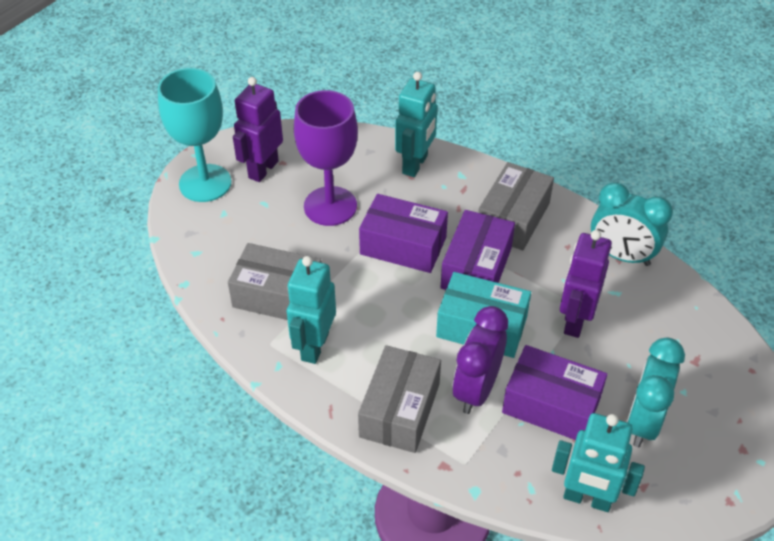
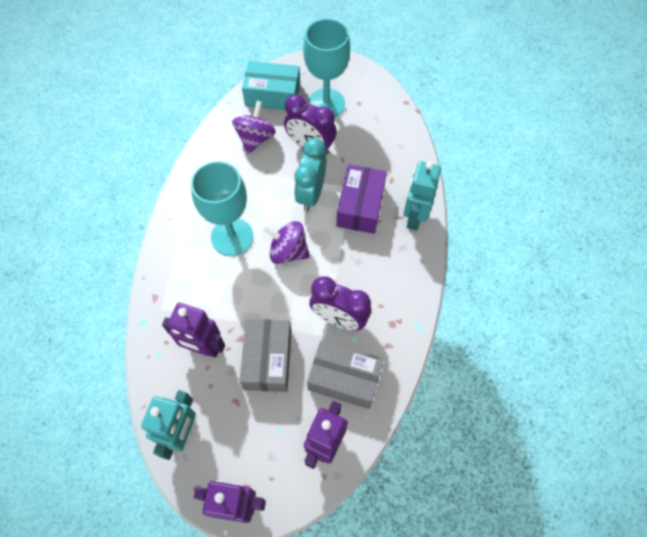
grey box: [228,243,322,320] [358,345,441,453] [478,162,554,250] = 3 -> [239,319,292,392] [307,340,384,409] = 2
purple box: [359,194,448,273] [441,210,515,290] [502,345,607,440] = 3 -> [337,164,387,234] = 1
purple clock: [453,306,508,414] = 1 -> [284,94,337,155] [309,276,371,331] = 2
purple goblet: [294,90,358,226] = 1 -> none = 0
purple robot: [233,77,283,182] [560,230,612,338] = 2 -> [162,303,225,357] [194,480,266,523] [304,401,348,469] = 3
purple spinning top: none = 0 -> [232,101,276,154] [262,221,310,264] = 2
turquoise clock: [591,182,673,266] [626,337,685,447] = 2 -> [294,138,326,212] = 1
turquoise goblet: [158,68,231,202] = 1 -> [191,161,253,256] [303,18,350,118] = 2
turquoise robot: [287,256,336,364] [395,72,437,177] [552,413,645,512] = 3 -> [141,390,196,460] [403,161,441,231] = 2

